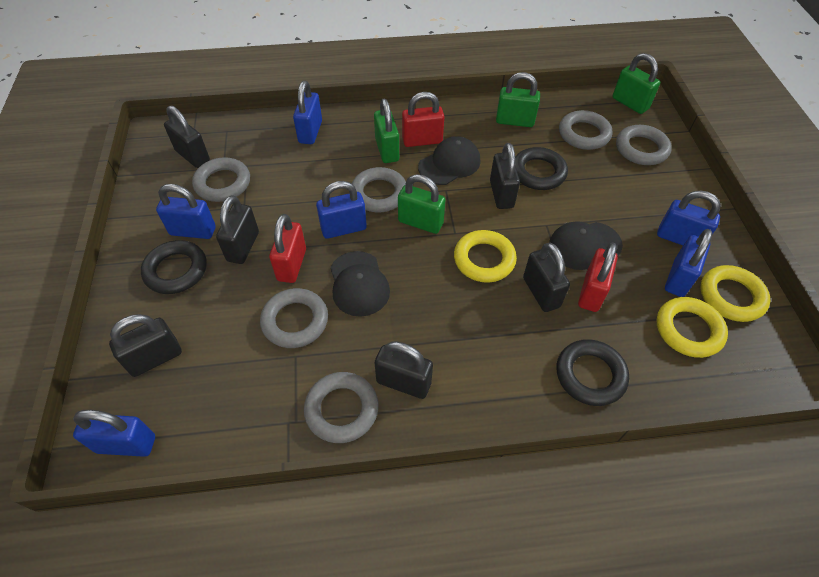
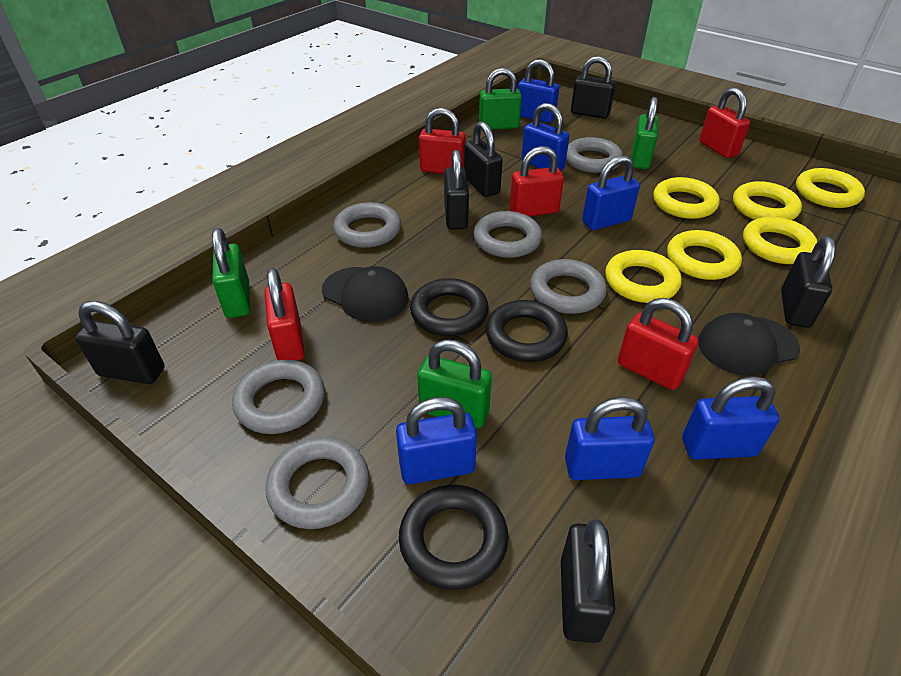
black cap: [330,251,390,317] [418,136,480,185] [549,221,623,270] = 3 -> [322,266,408,322] [698,313,800,376] = 2
red padlock: [269,214,306,283] [402,92,445,147] [578,243,618,312] = 3 -> [264,268,305,361] [419,108,466,174] [510,146,564,216] [618,298,699,390] [699,87,750,158] = 5
yellow ring: [454,230,517,283] [657,297,728,358] [701,265,770,322] = 3 -> [605,250,682,303] [653,177,720,219] [667,230,742,280] [733,181,802,220] [743,217,818,264] [796,168,865,208] = 6

